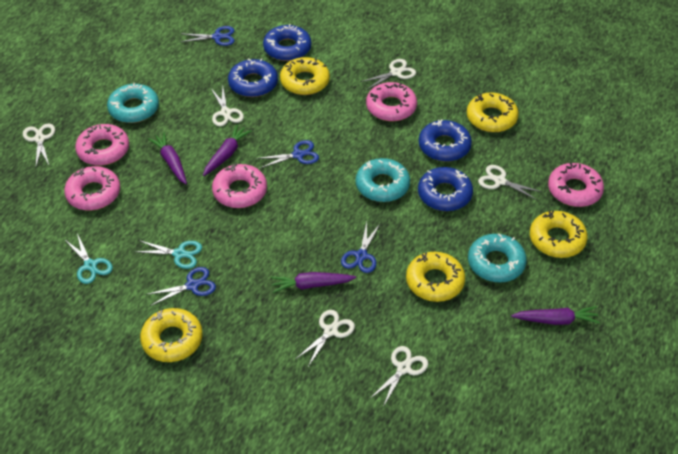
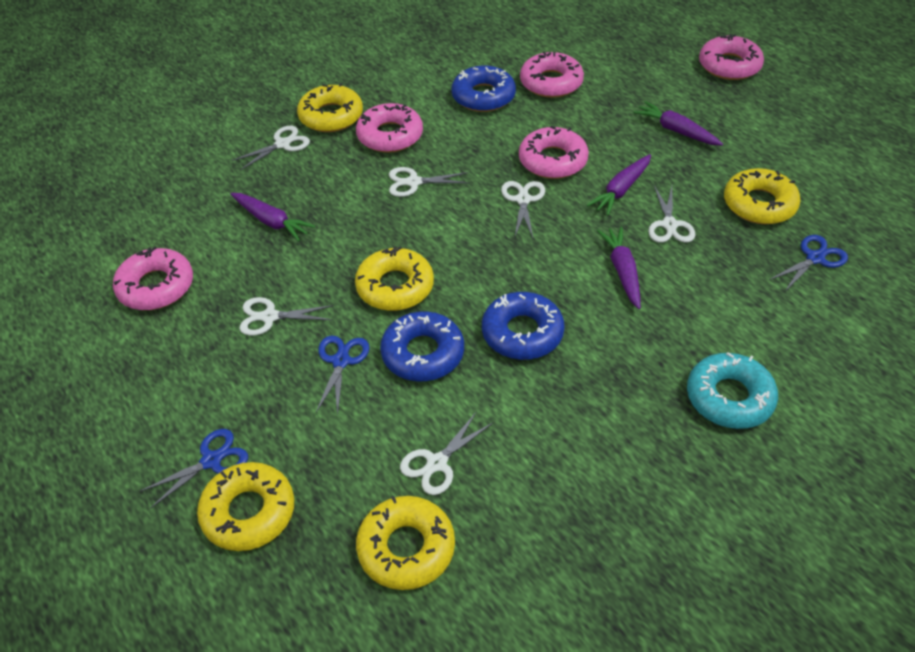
blue donut: [228,58,278,97] [263,24,311,61] [418,167,473,211] [419,119,472,162] = 4 -> [380,311,464,381] [451,66,516,112] [482,292,565,360] = 3
blue scissors: [145,267,216,306] [181,26,234,46] [256,140,319,169] [341,222,380,273] = 4 -> [141,429,248,508] [316,336,369,416] [769,235,848,291] = 3
turquoise donut: [107,83,159,123] [356,158,410,202] [468,233,527,283] = 3 -> [687,352,778,429] = 1
turquoise scissors: [64,233,113,284] [135,240,202,269] = 2 -> none = 0

